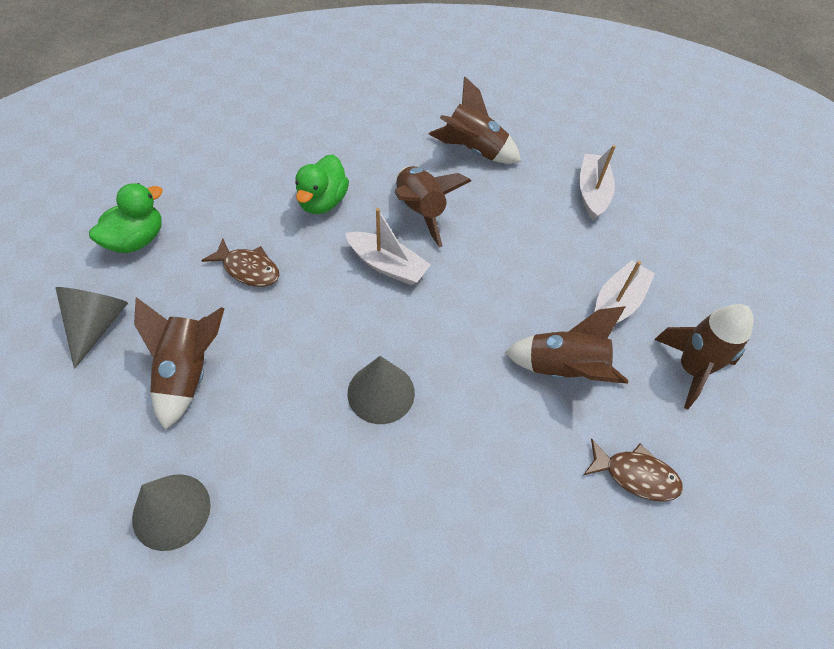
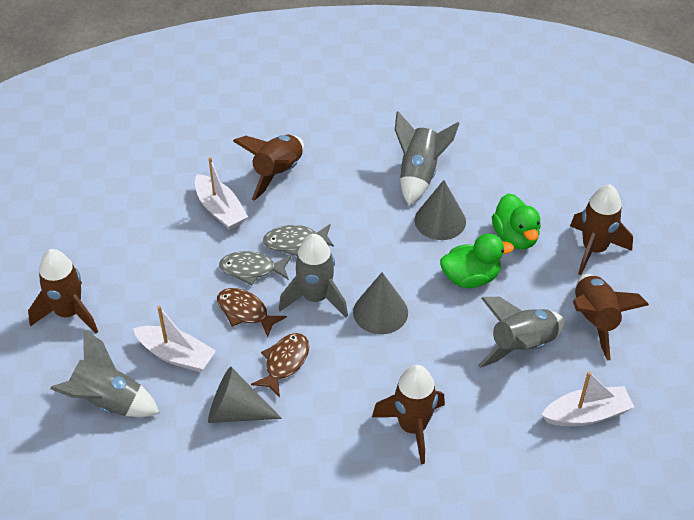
grey fish: none = 0 -> [219,251,291,285] [263,224,334,256] = 2
grey rocket: none = 0 -> [50,329,160,417] [279,234,348,317] [395,111,460,205] [478,297,565,368] = 4

